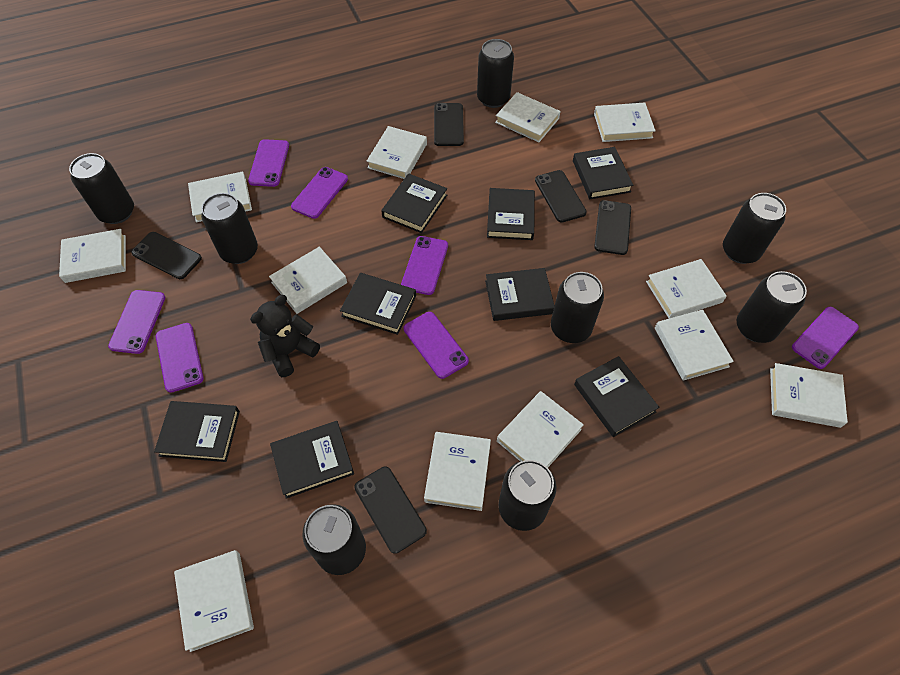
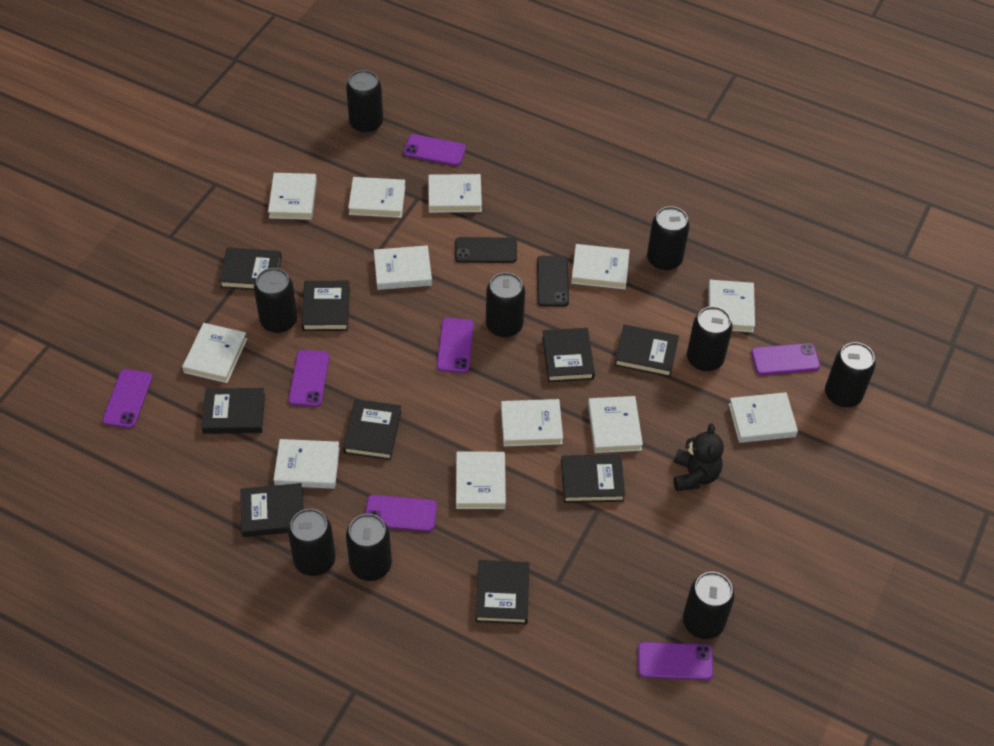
black book: [154,401,240,462] [270,421,354,499] [340,273,416,335] [381,173,447,233] [485,268,555,321] [487,188,535,240] [573,147,633,199] [574,356,660,437] = 8 -> [201,388,265,434] [219,248,282,290] [240,483,304,537] [301,281,350,331] [343,399,402,460] [475,560,529,624] [542,328,595,382] [561,454,625,503] [614,324,679,377] = 9
black can: [69,153,134,224] [201,193,258,264] [302,504,366,575] [477,39,514,108] [498,460,557,531] [551,272,604,343] [723,193,786,264] [737,271,807,343] = 8 -> [254,268,298,333] [288,509,336,576] [346,70,383,133] [346,514,392,581] [486,272,525,337] [647,206,690,271] [683,572,735,639] [687,306,733,371] [825,342,876,407] = 9
black phone: [131,232,202,279] [354,466,427,554] [434,103,464,146] [535,170,587,223] [594,200,631,255] = 5 -> [455,237,517,263] [537,256,569,307] = 2

